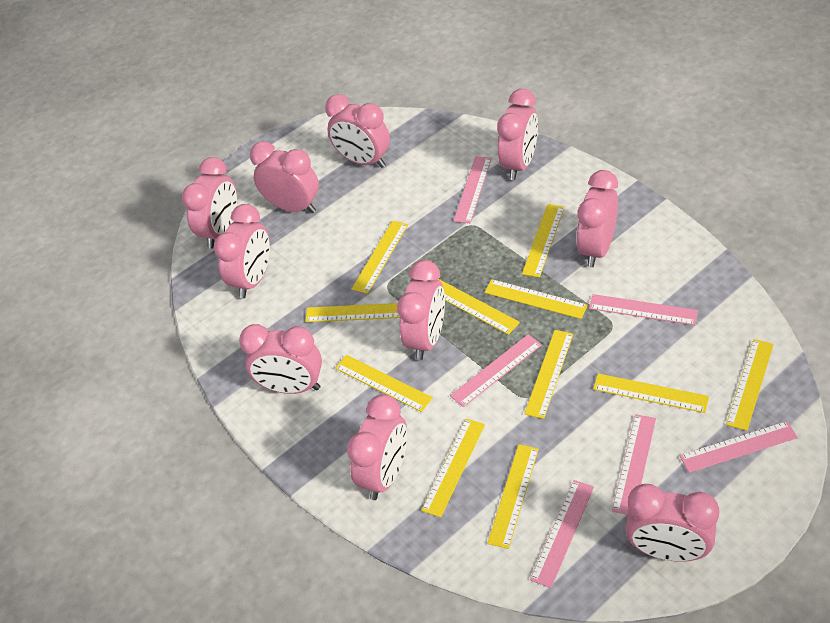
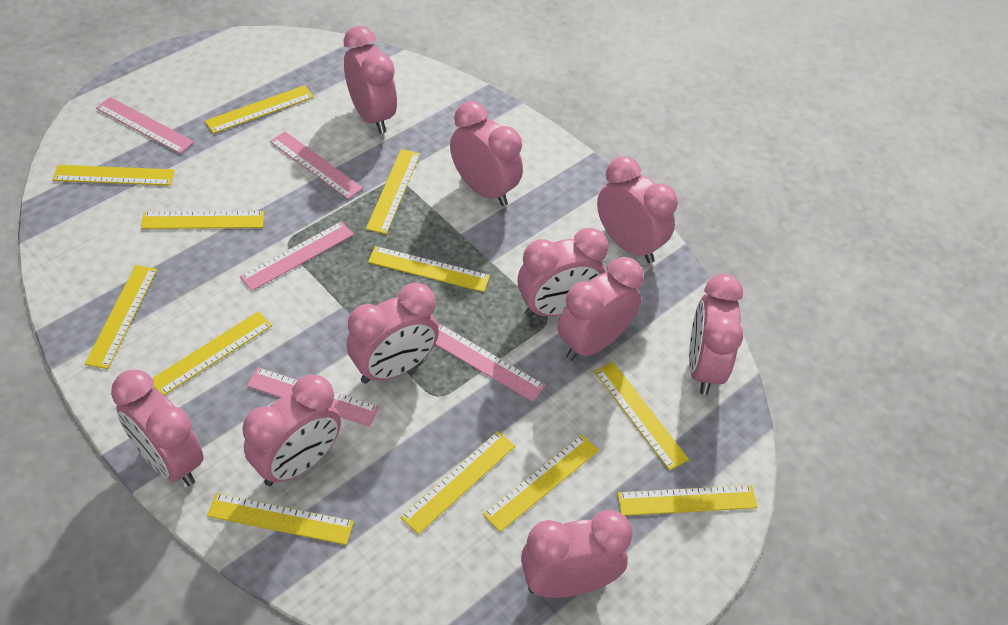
pink ruler: [450,334,542,407] [454,156,492,223] [530,480,594,588] [589,294,698,325] [612,414,656,515] [680,421,798,473] = 6 -> [96,97,194,154] [240,221,354,291] [247,367,379,427] [270,131,363,199] [435,324,545,402] = 5
yellow ruler: [305,303,400,322] [335,355,433,412] [352,221,408,294] [421,419,485,517] [438,279,520,335] [484,279,588,319] [487,444,539,549] [522,204,565,277] [524,330,573,419] [593,373,709,413] [726,339,774,431] = 11 -> [53,165,175,186] [85,265,157,369] [141,211,264,229] [152,311,272,395] [205,85,314,134] [207,493,354,545] [366,149,420,234] [368,246,490,292] [400,431,515,534] [483,434,599,532] [594,362,689,470] [617,485,758,516] = 12

